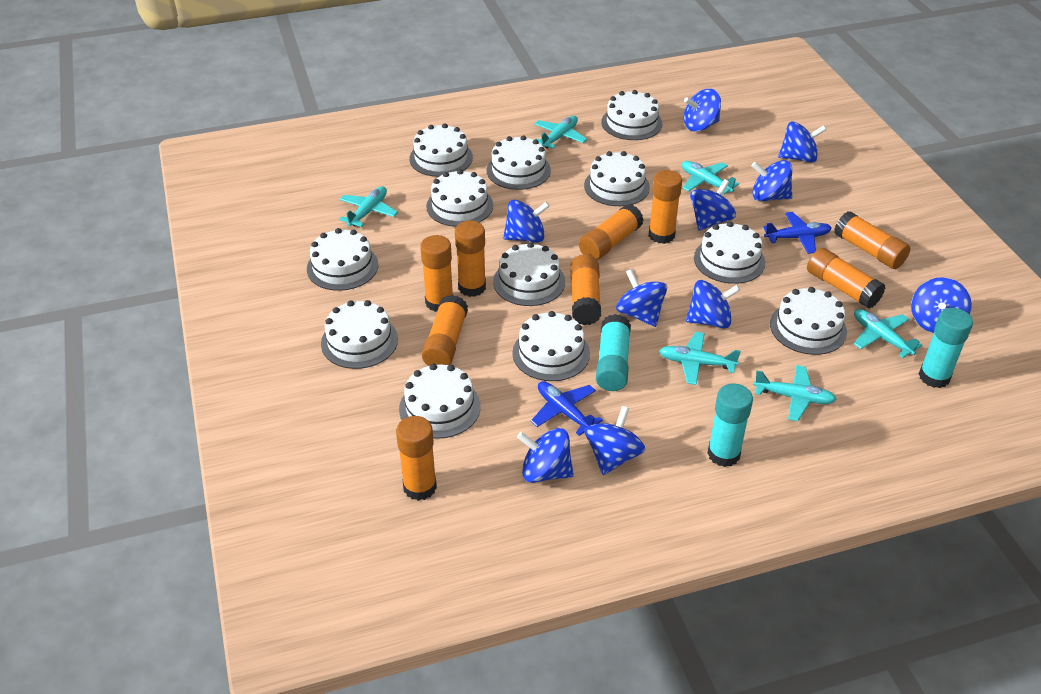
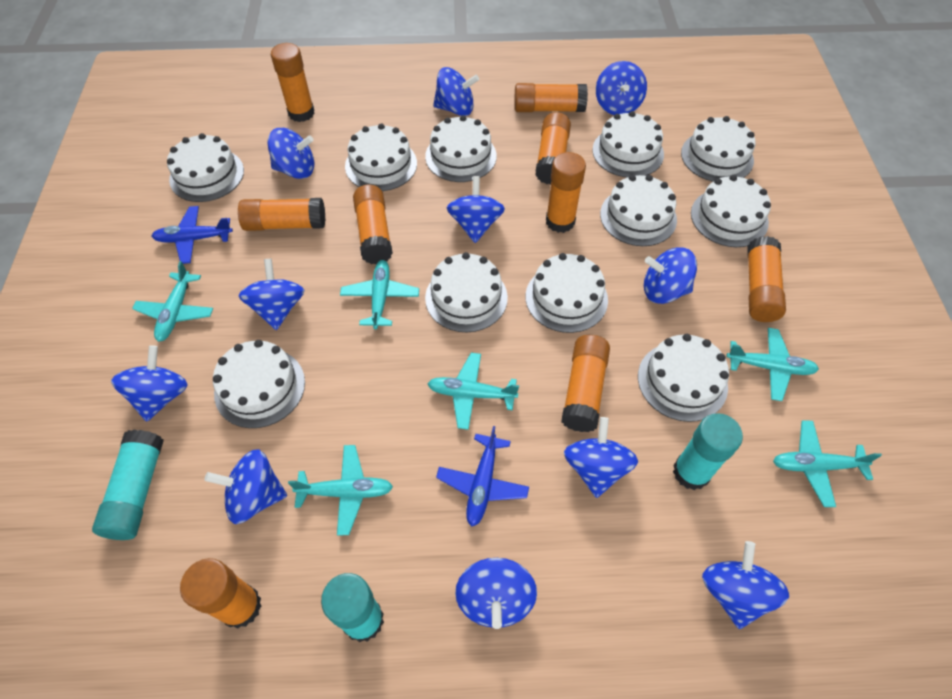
blue spinning top: [503,200,550,243] [517,428,574,483] [585,406,645,475] [616,269,667,327] [684,89,721,132] [686,280,740,329] [690,179,736,231] [751,160,792,201] [778,121,827,163] [911,277,972,333] = 10 -> [111,345,187,421] [204,449,287,524] [239,259,304,330] [267,128,314,179] [433,67,479,116] [447,176,505,243] [455,558,537,629] [564,417,638,498] [596,61,647,115] [644,247,697,304] [702,541,789,629] = 11
white cake: [307,228,378,291] [321,300,398,369] [399,364,481,439] [409,123,473,177] [426,169,493,227] [487,135,551,190] [493,242,565,306] [512,311,590,381] [584,151,650,206] [601,90,663,140] [694,222,765,284] [770,287,847,355] = 12 -> [167,133,244,202] [213,340,305,428] [345,123,417,191] [425,115,497,182] [425,252,508,332] [526,253,608,333] [592,111,664,177] [600,175,677,246] [638,334,729,422] [681,116,755,182] [691,175,771,247] = 11

